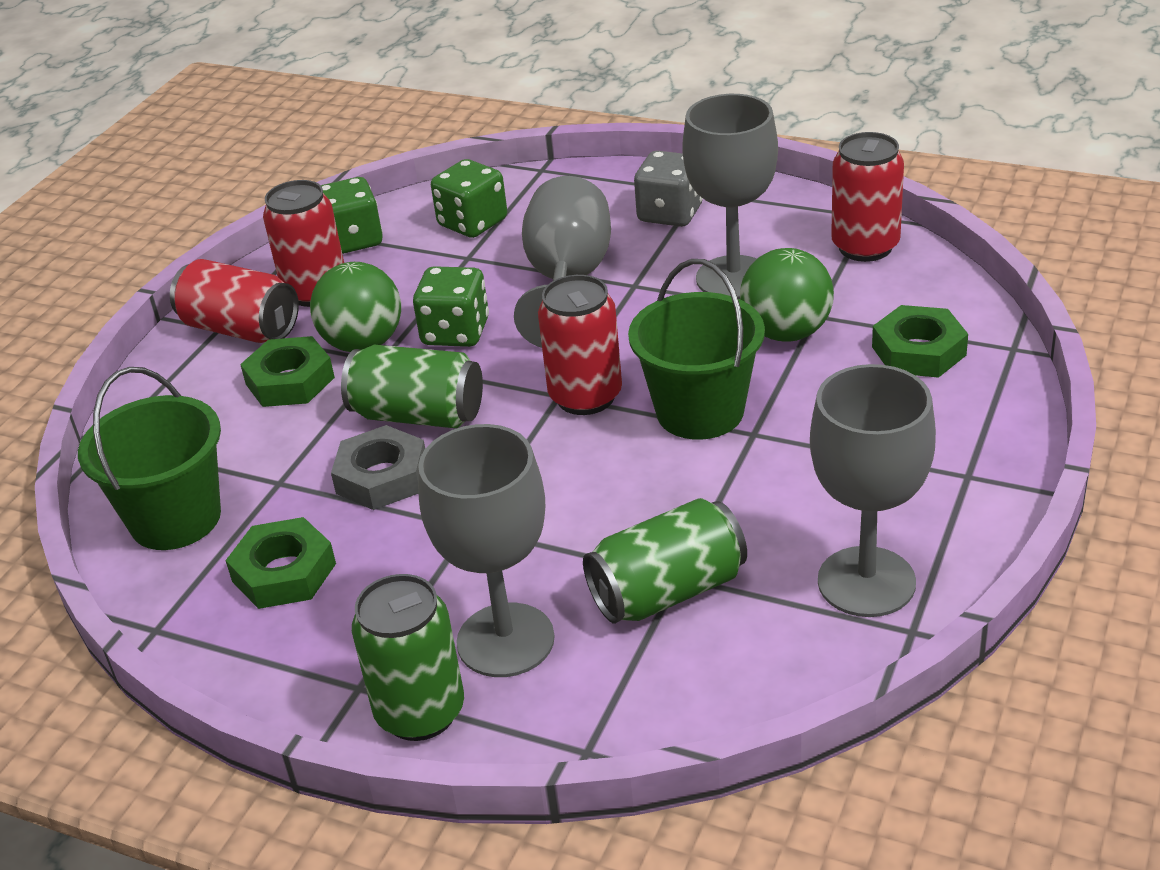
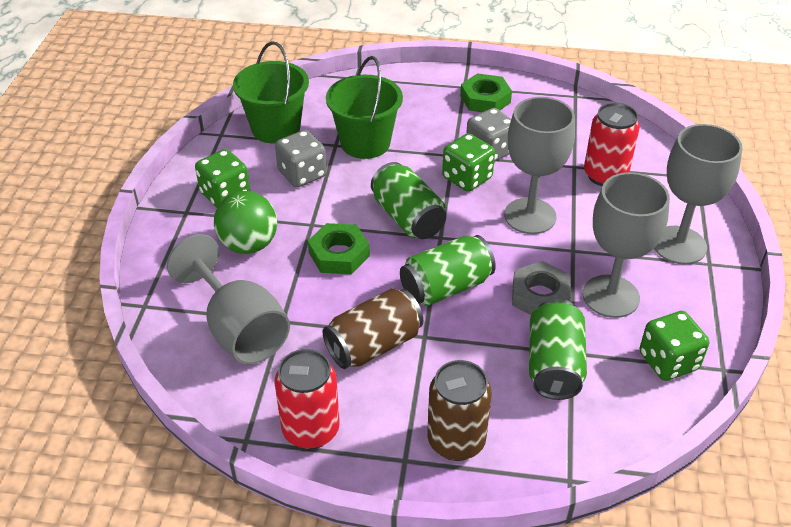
brown can: none = 0 -> [323,288,423,369] [427,360,492,461] = 2
green ball: [310,262,401,352] [740,248,834,342] = 2 -> [214,191,277,254] = 1
green nut: [225,517,336,609] [240,336,335,407] [872,305,968,378] = 3 -> [308,223,370,274] [460,73,512,112] = 2
grey dice: [634,151,703,227] = 1 -> [275,130,327,188] [466,108,511,162] = 2
red can: [170,259,299,343] [263,180,344,307] [538,275,622,415] [831,132,904,262] = 4 -> [275,349,340,449] [584,103,640,186] = 2

